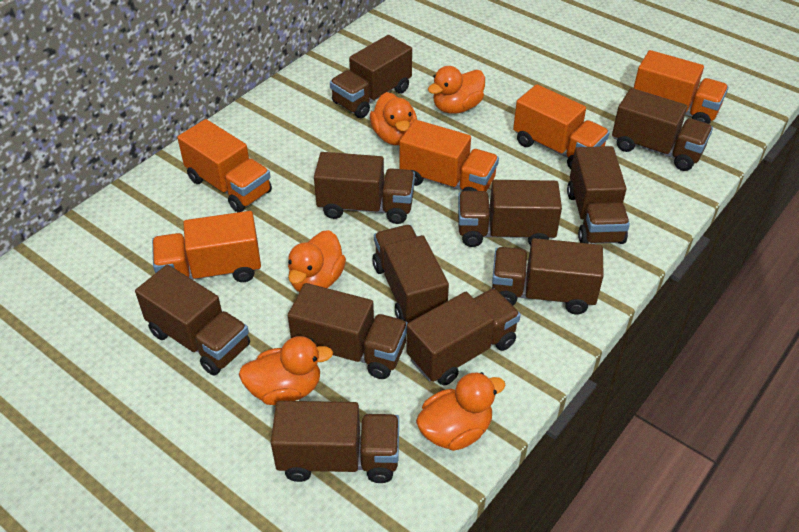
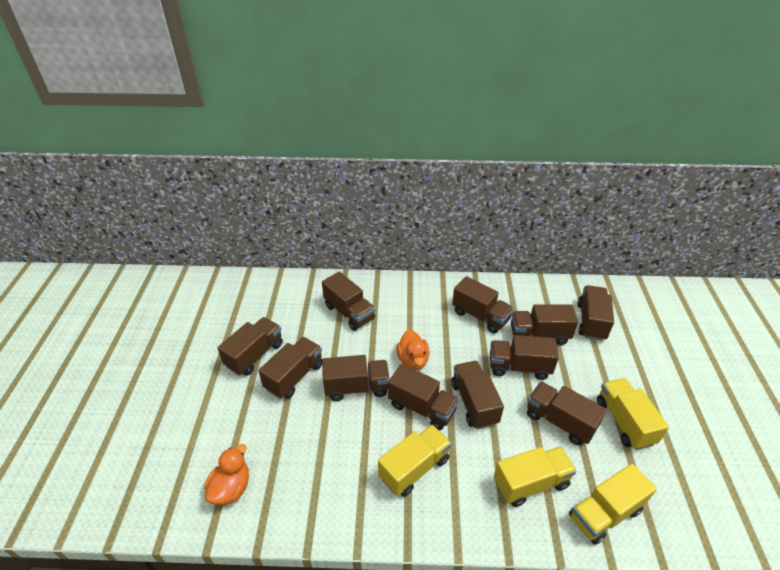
orange duck: [239,336,333,405] [288,230,346,292] [370,92,417,145] [416,372,506,451] [428,66,485,114] = 5 -> [204,444,249,505] [396,330,430,370] = 2
orange truck: [152,211,261,282] [177,119,272,212] [399,120,499,192] [513,84,610,169] [634,50,728,124] = 5 -> none = 0
yellow truck: none = 0 -> [378,425,452,497] [494,446,577,507] [569,464,657,545] [597,378,669,450] = 4

